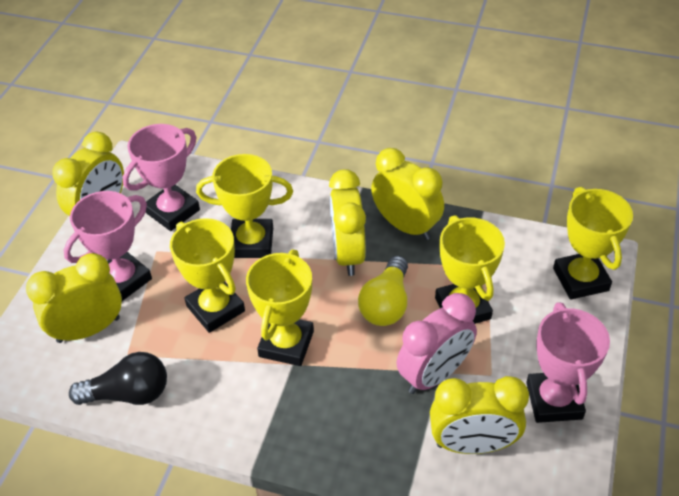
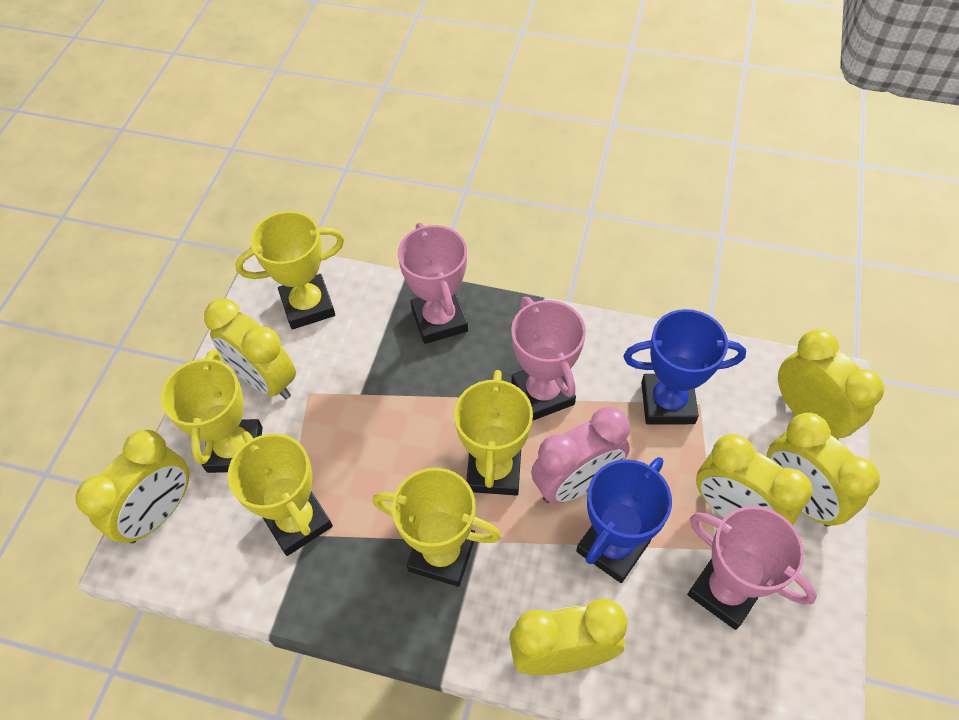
black light bulb: [69,352,167,405] = 1 -> none = 0
blue trophy: none = 0 -> [576,457,672,583] [623,309,746,424] = 2
yellow clock: [26,253,122,343] [52,132,124,216] [329,169,366,276] [371,148,444,240] [430,376,529,454] = 5 -> [76,430,189,543] [204,298,296,399] [509,598,627,675] [696,434,812,525] [767,413,880,526] [778,329,884,440] = 6
yellow light bulb: [358,256,408,326] = 1 -> none = 0

